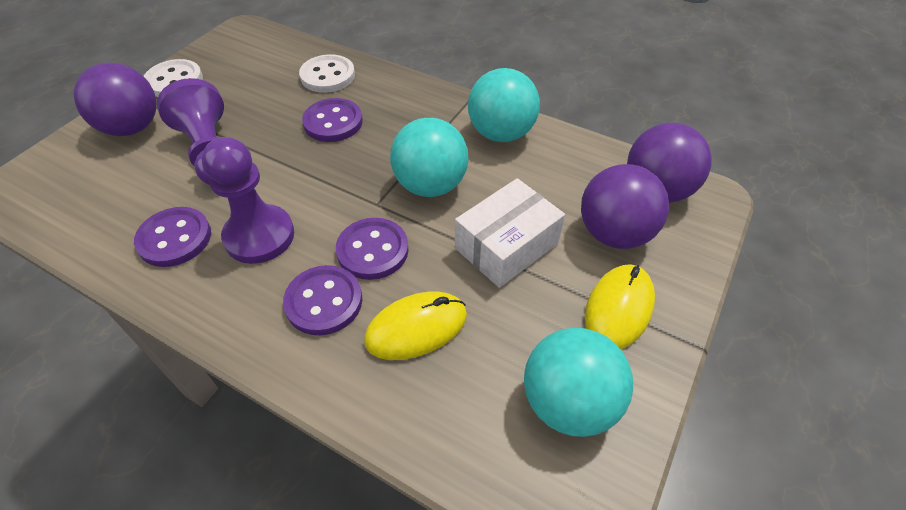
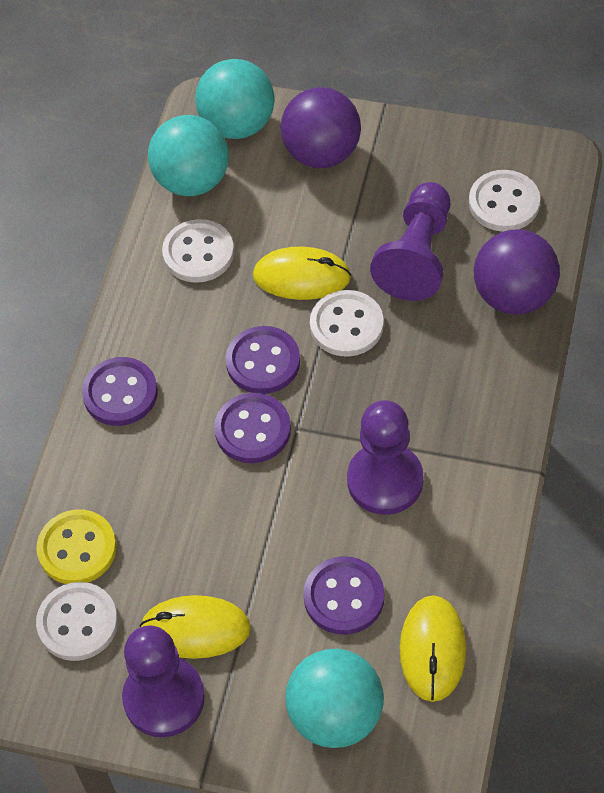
purple ball: [74,63,157,136] [581,164,669,249] [627,123,712,202] = 3 -> [281,87,361,168] [474,229,560,315] = 2
purple pawn: [157,78,224,185] [202,137,294,264] = 2 -> [122,626,205,737] [347,400,424,515] [370,182,450,301] = 3
white box: [455,178,565,288] = 1 -> none = 0
white button: [144,59,203,97] [299,54,355,93] = 2 -> [36,582,118,661] [162,219,234,283] [310,290,384,357] [469,170,540,232] = 4
yellow button: none = 0 -> [36,509,117,584] = 1
yellow mouse: [364,291,467,360] [585,264,655,349] = 2 -> [139,595,251,659] [253,247,351,300] [400,595,466,702] = 3

